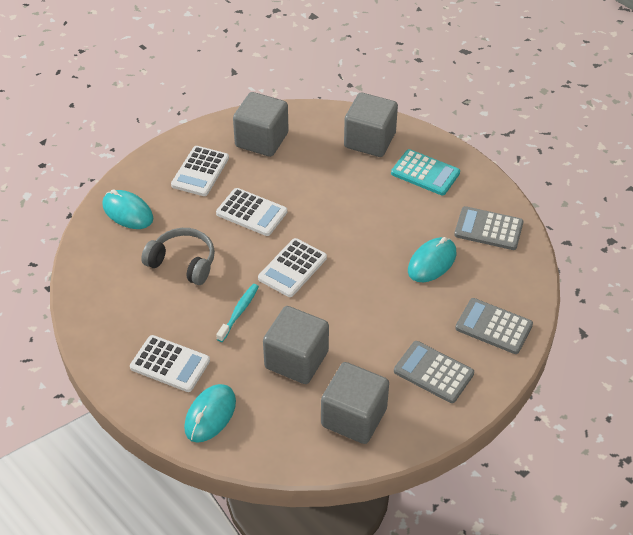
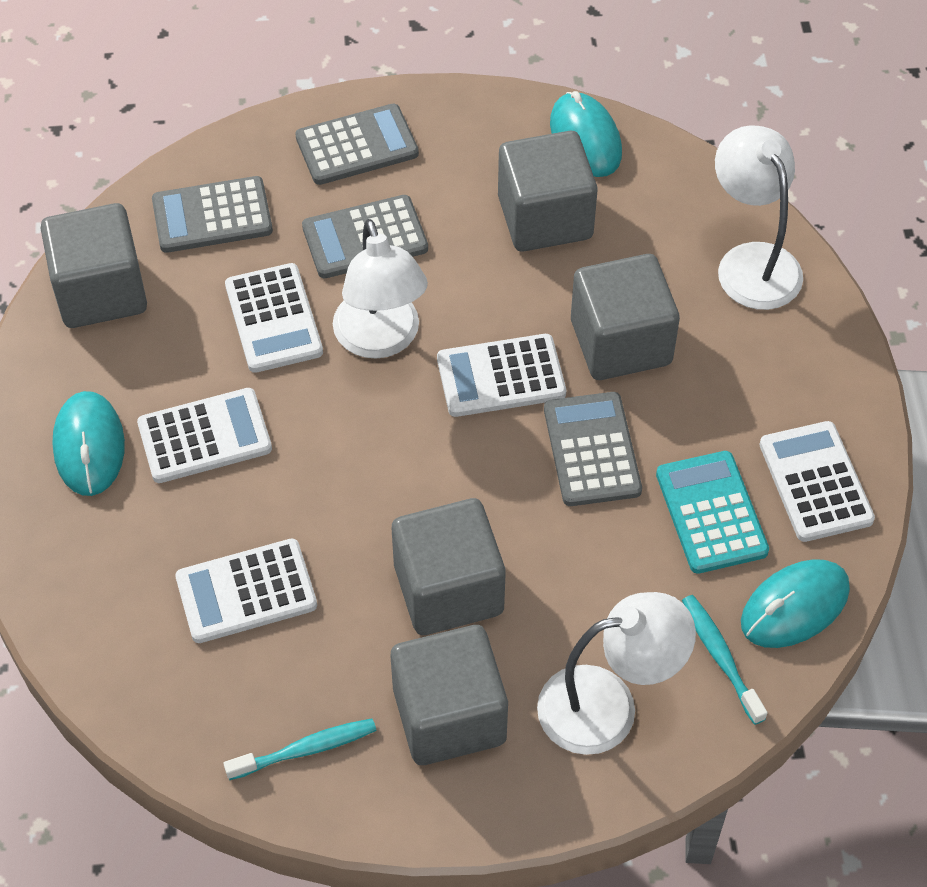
grey calculator: [394,341,474,403] [454,206,524,250] [455,298,533,354] = 3 -> [152,176,273,253] [295,103,419,185] [302,195,428,278] [544,392,642,506] = 4
grey cube: [233,92,289,157] [263,306,329,384] [321,362,389,444] [344,93,398,157] = 4 -> [40,203,147,328] [391,625,508,765] [392,498,506,635] [498,131,598,251] [571,254,680,380] = 5
grey headphones: [141,228,215,285] = 1 -> none = 0
turquoise toothbrush: [216,284,259,342] = 1 -> [223,718,377,780] [682,595,767,725] = 2
white calculator: [130,335,210,392] [171,146,229,196] [216,188,287,236] [258,238,327,297] = 4 -> [137,388,272,483] [175,538,317,643] [225,263,323,373] [437,334,566,417] [759,421,875,542] = 5
white lamp: none = 0 -> [333,219,428,359] [537,592,696,755] [715,125,803,310] = 3

